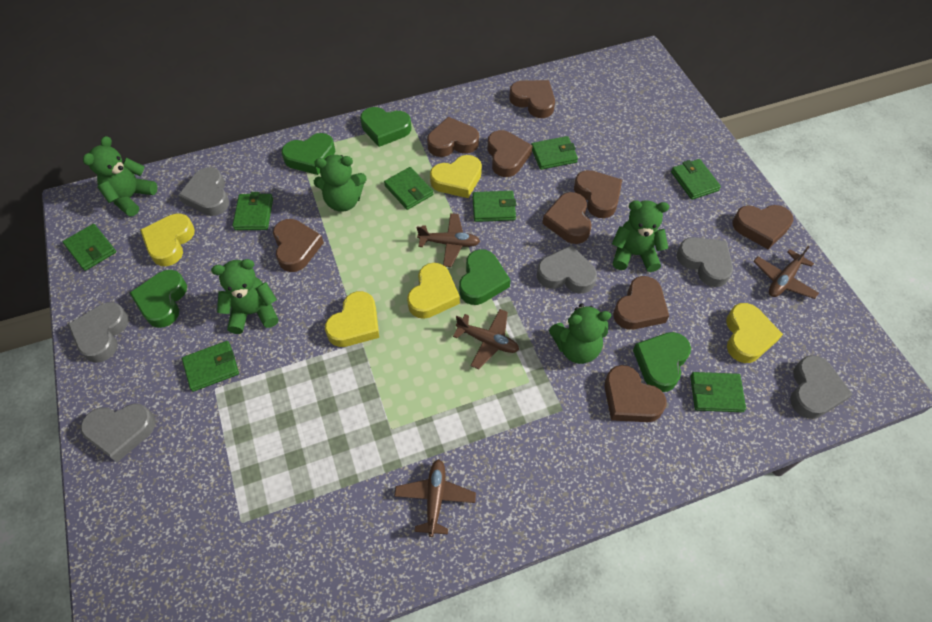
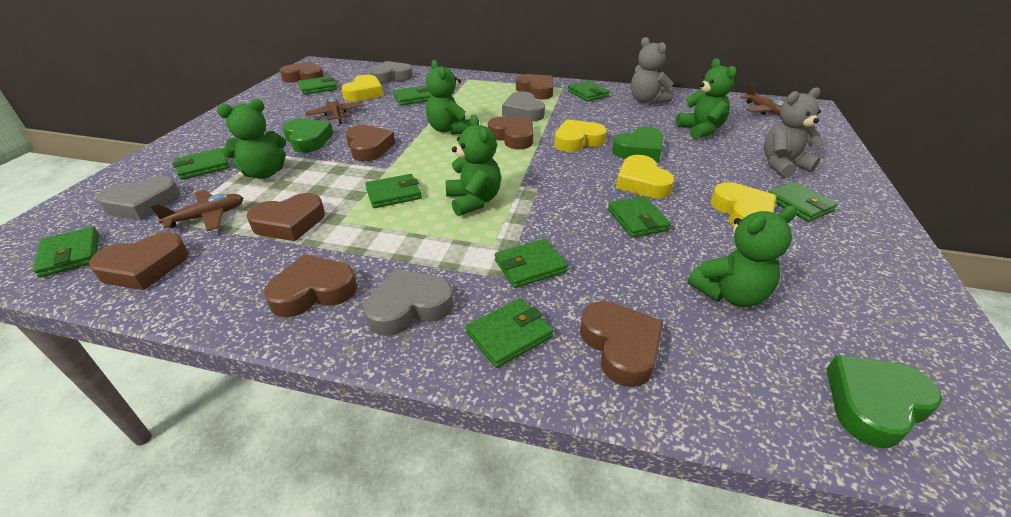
brown heart: [273,219,324,272] [427,117,479,157] [488,130,533,177] [509,80,555,118] [542,192,591,244] [574,170,622,218] [604,365,667,422] [613,276,669,330] [732,205,793,249] = 9 -> [89,232,189,290] [246,193,325,241] [264,254,357,317] [280,61,324,83] [346,125,395,162] [488,117,534,149] [516,74,554,99] [580,301,663,387] = 8
brown plane: [395,459,476,537] [417,213,480,267] [453,309,519,369] [753,246,819,299] = 4 -> [150,190,243,231] [305,96,364,124] [740,83,787,116] = 3
green heart: [130,270,187,328] [281,133,335,175] [360,107,411,147] [459,249,510,305] [633,332,691,392] = 5 -> [282,119,333,153] [612,127,664,161] [826,355,942,448] = 3
green wallet: [63,224,116,271] [182,341,239,392] [232,192,273,230] [384,167,433,210] [472,191,516,222] [531,136,578,170] [671,159,721,200] [690,372,746,412] = 8 -> [33,226,99,278] [173,148,230,180] [298,76,337,95] [365,174,422,208] [393,86,432,106] [466,298,553,368] [495,239,568,288] [567,81,610,102] [608,196,671,238] [768,182,838,222] = 10
grey heart: [68,302,129,363] [81,404,156,462] [178,167,229,216] [537,245,597,294] [677,237,733,287] [790,355,853,419] = 6 -> [97,176,181,220] [364,269,454,336] [369,61,413,84] [502,91,545,121] = 4
grey teddy bear: none = 0 -> [631,37,673,104] [764,87,823,178] = 2
yellow heart: [140,214,195,266] [325,291,379,347] [407,263,460,319] [430,155,482,198] [726,303,783,363] = 5 -> [341,75,383,102] [554,119,607,152] [616,155,674,199] [711,182,776,227] = 4

